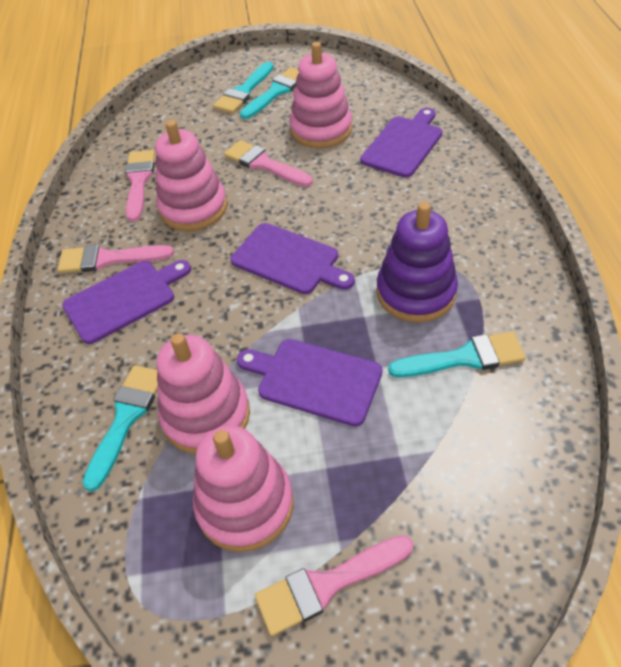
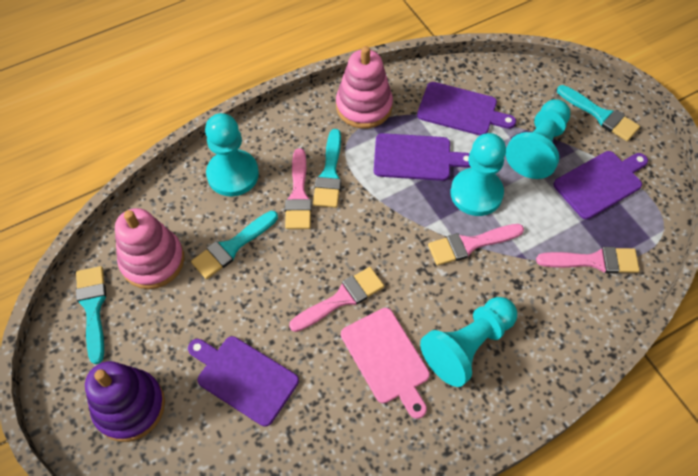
pink cutting board: none = 0 -> [341,308,430,419] = 1
pink stacking toy: [155,120,227,231] [157,333,250,454] [193,425,294,552] [289,42,352,148] = 4 -> [115,208,184,289] [336,46,393,129] = 2
turquoise pawn: none = 0 -> [205,113,259,197] [420,297,517,387] [450,133,506,216] [505,99,570,179] = 4

